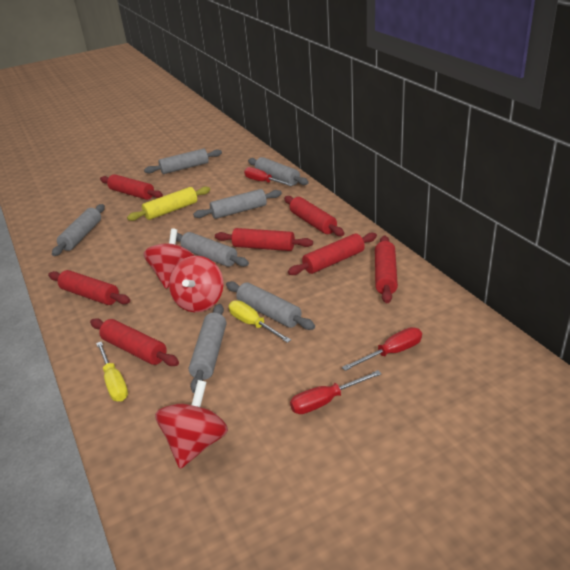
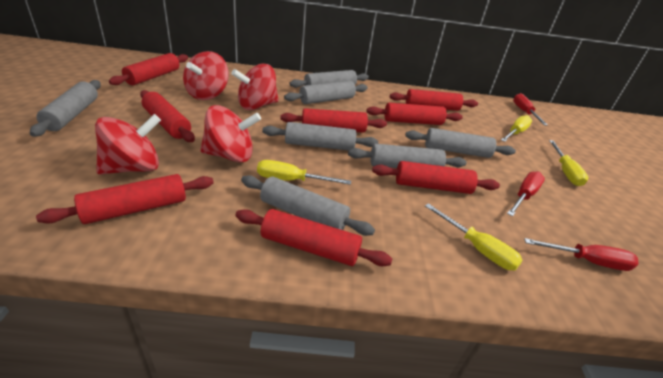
red rolling pin: [48,270,130,305] [90,318,179,366] [100,174,163,200] [215,228,313,251] [284,196,344,236] [288,233,377,275] [375,236,398,303] = 7 -> [36,174,214,224] [109,53,188,85] [140,90,195,142] [236,209,392,267] [280,108,387,133] [367,103,463,125] [372,161,500,194] [390,89,478,111] = 8
red spinning top: [143,229,195,289] [155,380,228,469] [169,256,223,312] = 3 -> [95,114,161,175] [183,51,229,100] [200,105,261,163] [231,63,279,110] = 4
yellow rolling pin: [127,187,210,221] = 1 -> none = 0
yellow screwdriver: [96,341,128,401] [229,300,291,343] = 2 -> [257,160,351,185] [425,203,523,271] [501,115,532,142] [549,140,589,186] = 4

